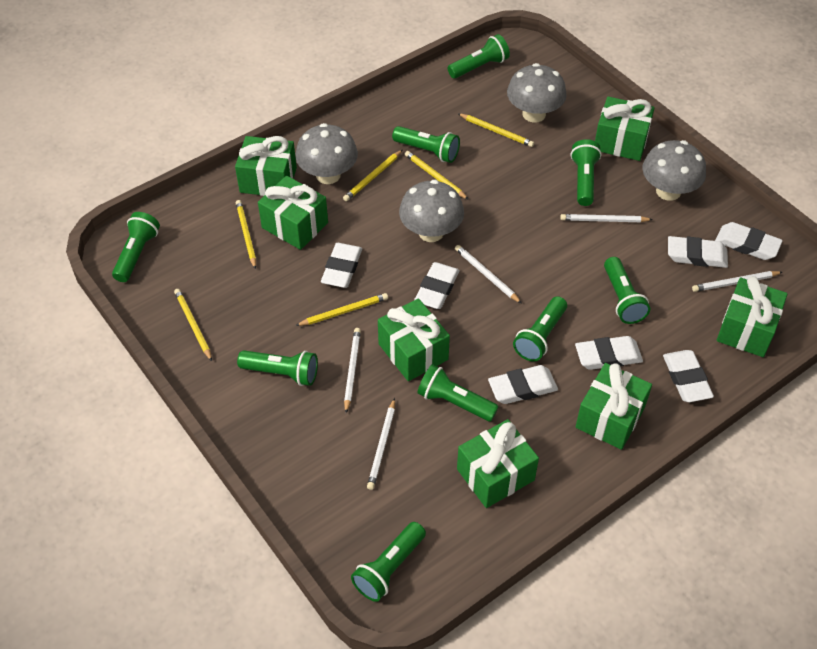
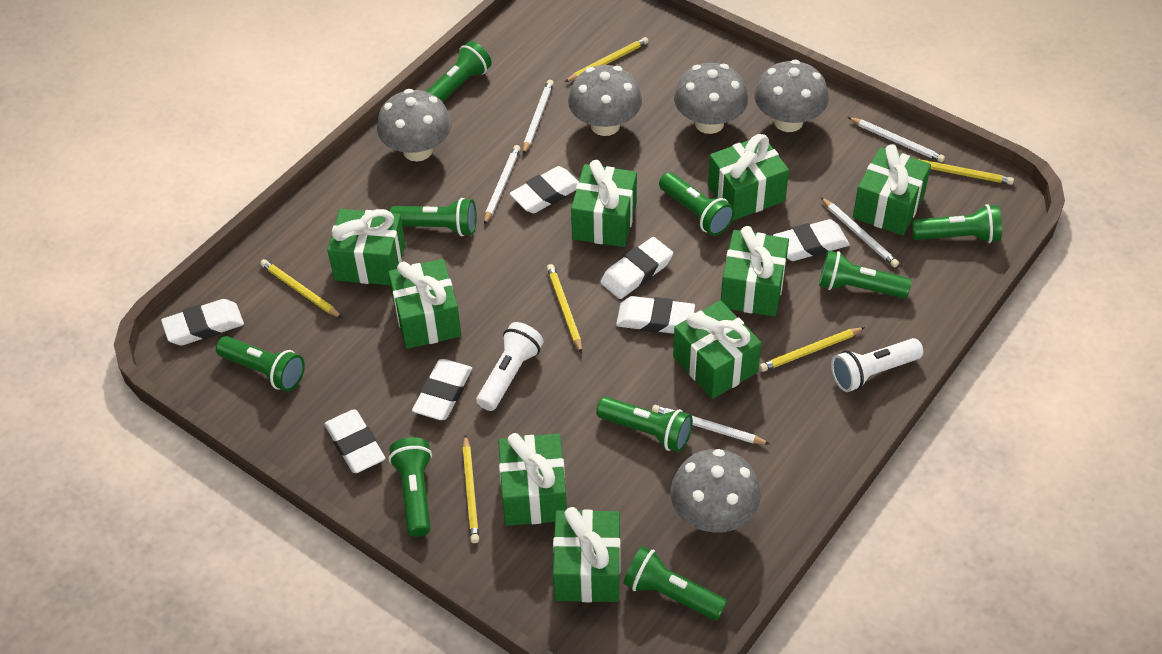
green gift: [235,136,297,196] [258,176,328,250] [378,298,450,381] [457,419,539,508] [576,363,652,450] [595,96,655,161] [717,276,788,357] = 7 -> [327,209,406,285] [388,259,461,349] [498,433,567,526] [553,507,620,602] [571,160,637,247] [673,300,761,399] [708,134,789,220] [721,226,789,317] [853,144,931,236] = 9
grey mushroom: [295,123,358,184] [399,180,464,242] [507,63,567,122] [642,140,706,201] = 4 -> [377,89,452,162] [568,65,642,136] [670,449,761,532] [674,63,748,134] [754,60,829,132] = 5
white flashlight: none = 0 -> [476,322,544,411] [831,338,923,392] = 2

